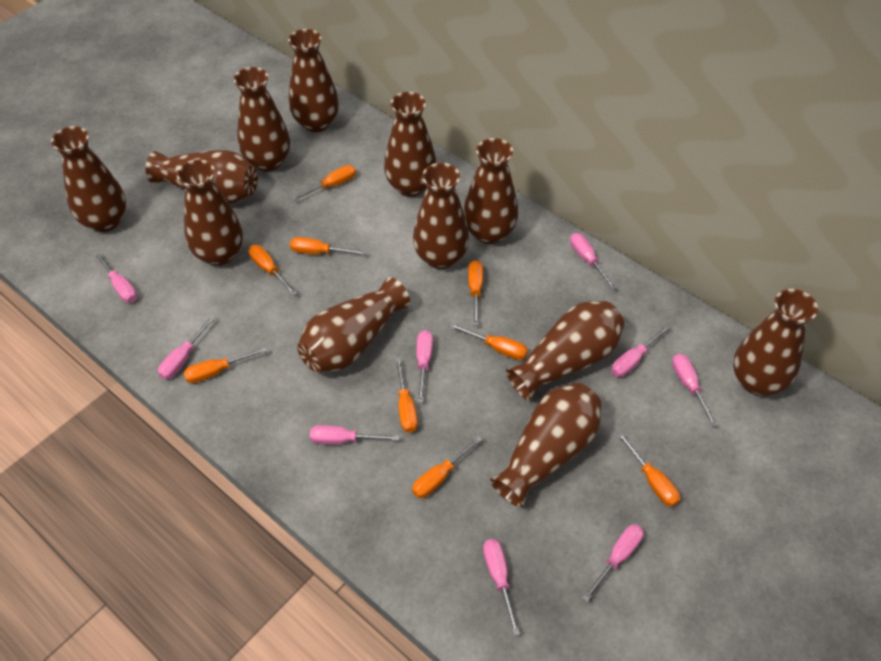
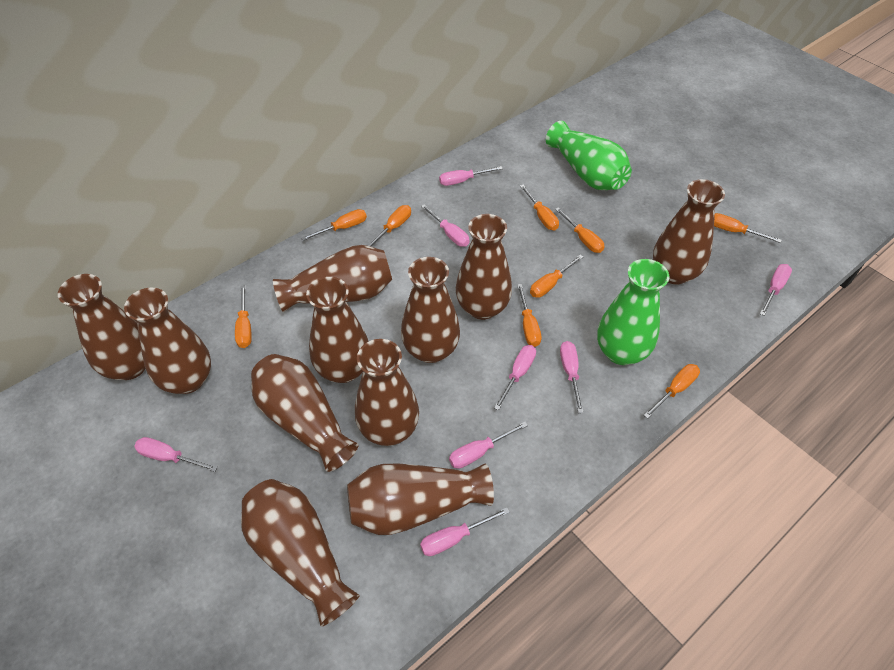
brown vase: [51,126,126,232] [146,150,258,204] [176,159,243,266] [234,67,290,171] [288,29,339,132] [297,277,410,372] [384,92,436,197] [413,163,469,269] [463,138,518,244] [490,383,602,507] [506,301,625,400] [733,289,818,396] = 12 -> [58,274,145,380] [124,288,211,394] [241,479,360,626] [251,354,358,472] [273,245,392,312] [306,277,369,383] [347,463,494,535] [355,339,419,446] [401,257,460,363] [456,214,512,320] [653,179,725,284] = 11
green vase: none = 0 -> [546,121,632,190] [597,259,669,365] = 2
pink screwdriver: [93,251,137,302] [158,316,215,379] [310,425,399,444] [416,330,433,403] [483,539,520,636] [570,233,616,290] [582,524,644,602] [611,325,670,377] [672,354,718,427] = 9 -> [134,437,218,472] [420,507,510,556] [421,205,469,247] [439,166,503,186] [449,422,528,469] [494,345,536,410] [560,341,584,413] [760,264,792,316] = 8

